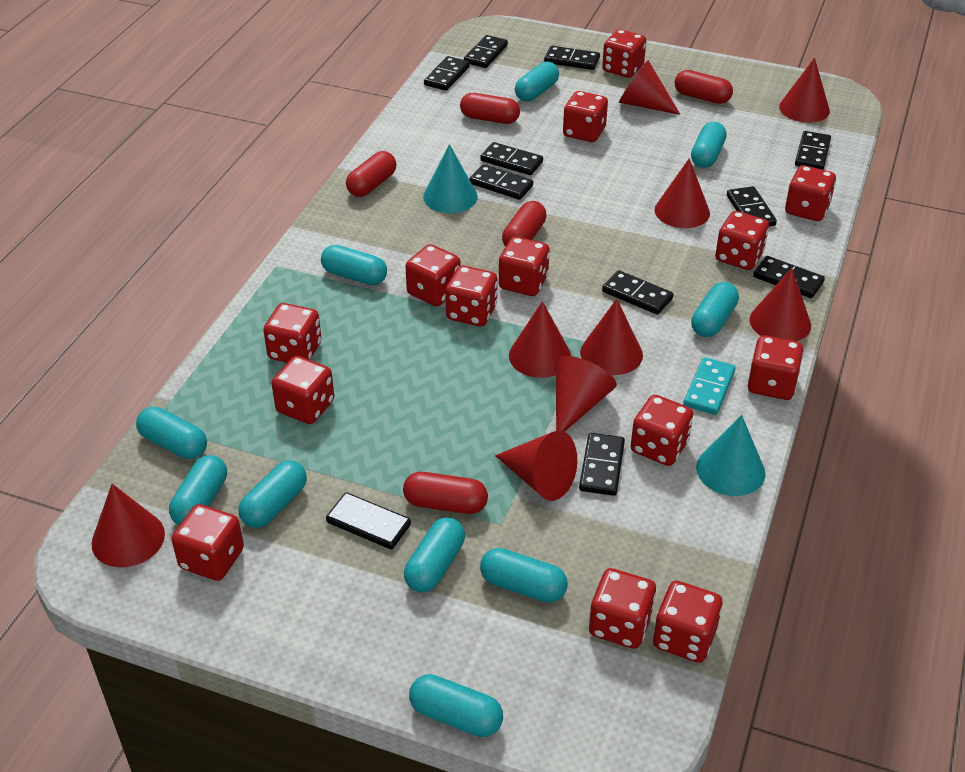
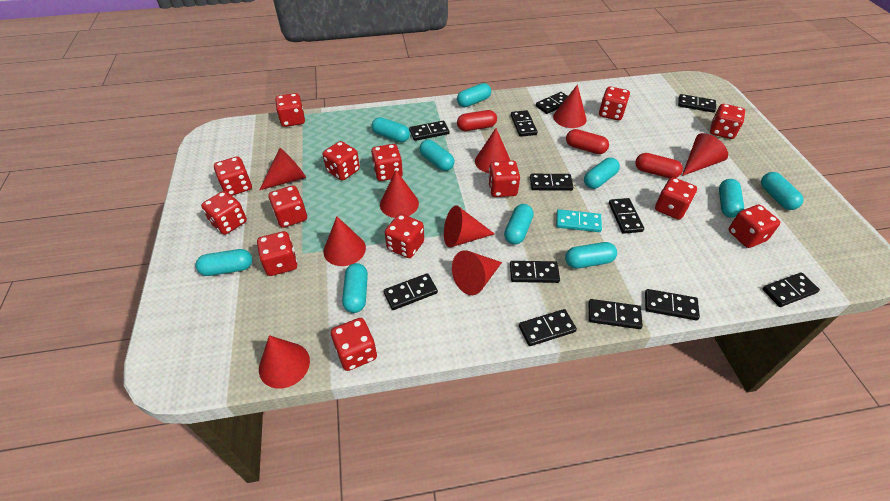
black domino: [326,492,411,549] [424,56,470,91] [464,35,508,68] [469,164,533,200] [480,142,543,175] [544,46,600,70] [579,433,625,496] [602,270,674,315] [727,186,777,227] [753,256,825,298] [795,131,831,170] = 11 -> [384,273,438,310] [409,121,449,141] [510,261,560,283] [511,110,537,137] [519,309,577,346] [530,174,573,191] [536,92,568,114] [589,299,643,329] [609,198,644,234] [645,289,700,320] [678,94,716,113] [763,272,820,307] = 12
red capsule: [346,151,397,197] [403,472,488,514] [460,93,520,124] [502,201,547,247] [675,70,733,104] = 5 -> [457,110,497,131] [566,129,609,154] [635,153,683,178] = 3
turquoise cone: [423,144,478,213] [696,415,765,496] = 2 -> none = 0

